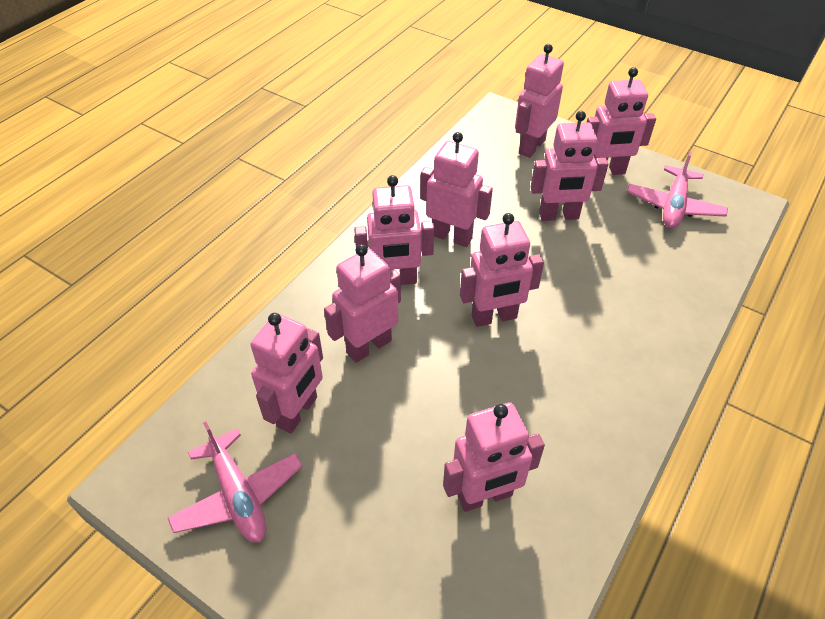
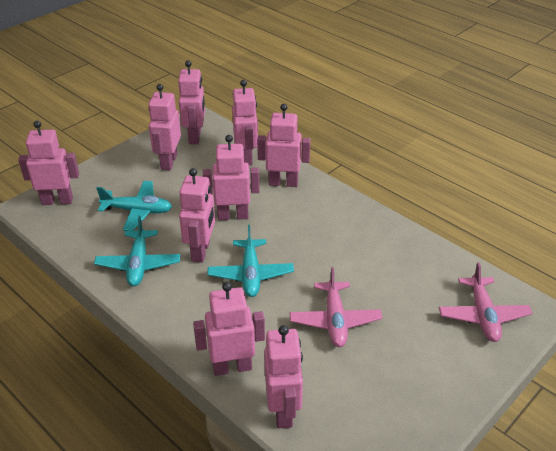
turquoise plane: none = 0 -> [94,216,180,286] [97,181,172,231] [208,225,294,297] = 3

